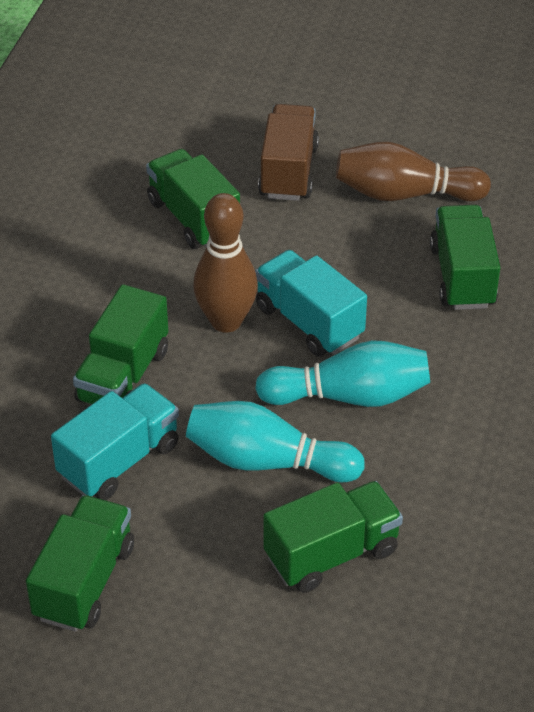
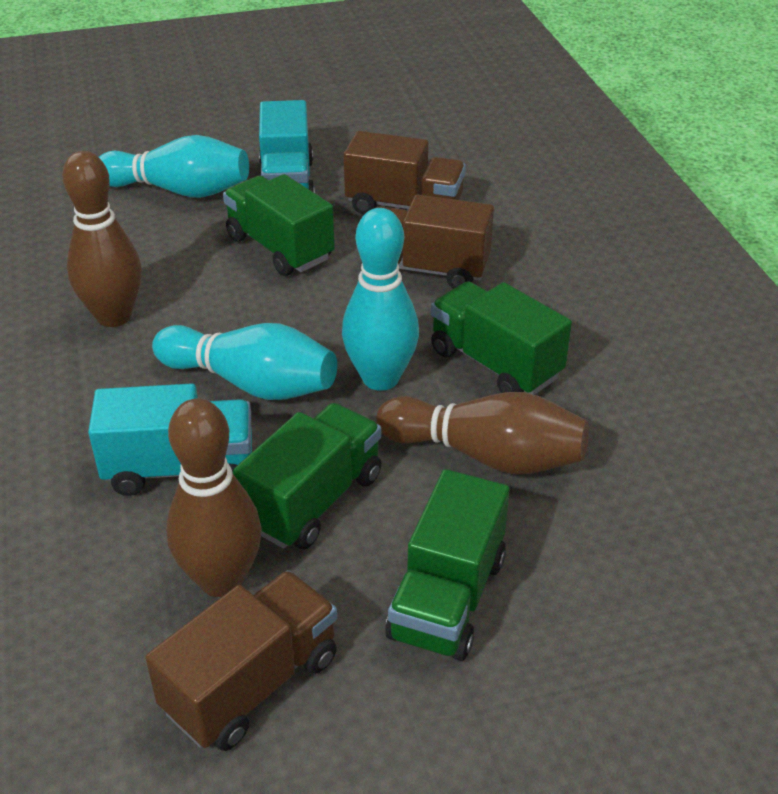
brown bowling pin: [193,193,258,333] [336,142,491,201] = 2 -> [62,151,142,327] [166,399,262,597] [376,392,589,475] = 3
brown truck: [258,104,319,201] = 1 -> [145,570,337,751] [344,131,466,214] [376,195,494,289] = 3
green truck: [26,495,134,632] [73,284,168,404] [146,149,240,249] [263,481,403,593] [430,205,500,310] = 5 -> [223,174,335,276] [233,403,382,550] [385,469,510,661] [431,281,572,395] = 4
turquoise bowling pin: [186,401,365,482] [255,340,430,407] = 2 -> [99,135,249,198] [152,323,337,400] [342,208,419,391] = 3

